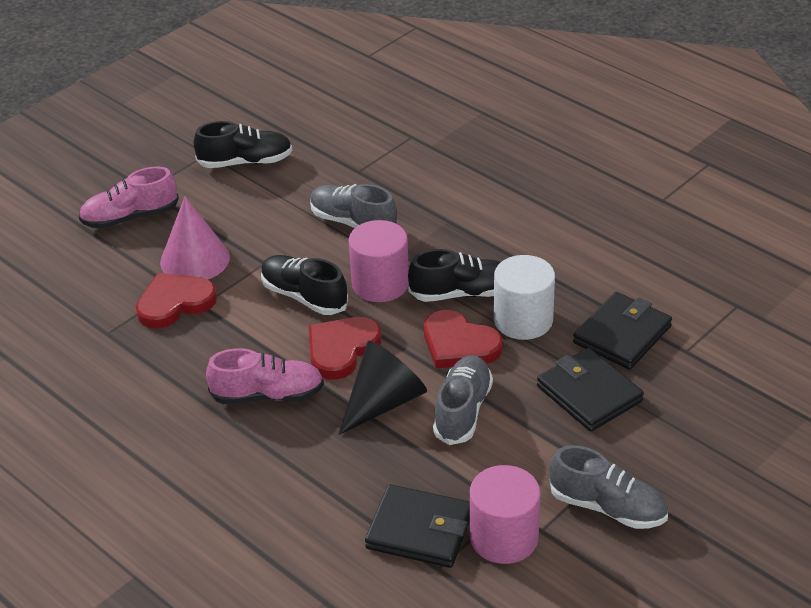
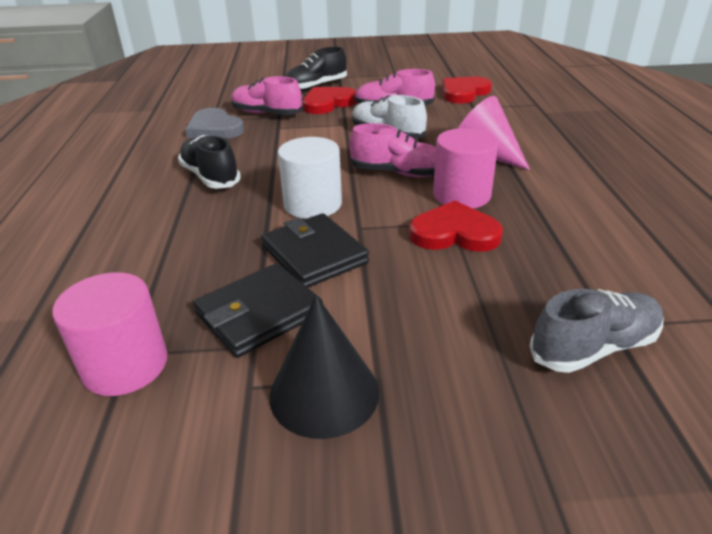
black shoe: [193,121,292,168] [261,255,348,315] [408,249,501,302] = 3 -> [178,135,241,189] [284,47,347,91] = 2
black wallet: [365,484,470,568] [537,348,644,432] [573,292,672,370] = 3 -> [193,263,323,358] [261,213,369,288] = 2
grey heart: none = 0 -> [185,108,244,139] = 1
grey shoe: [310,184,397,228] [433,355,493,445] [549,445,668,529] = 3 -> [529,289,663,373] = 1
pink shoe: [79,167,179,229] [206,348,324,404] = 2 -> [231,76,302,115] [350,123,436,177] [354,69,435,105] = 3
white shoe: none = 0 -> [352,95,427,139] = 1

